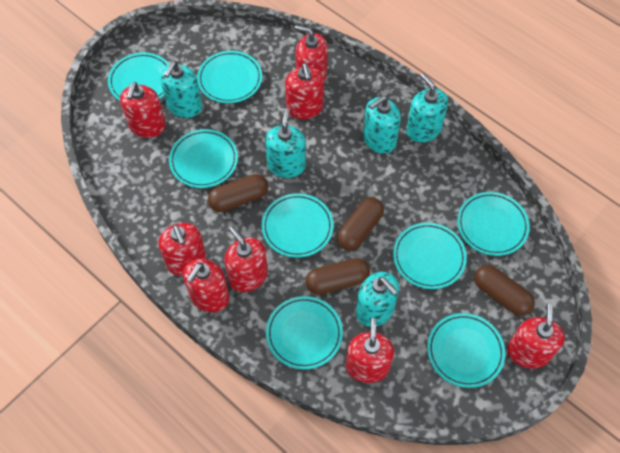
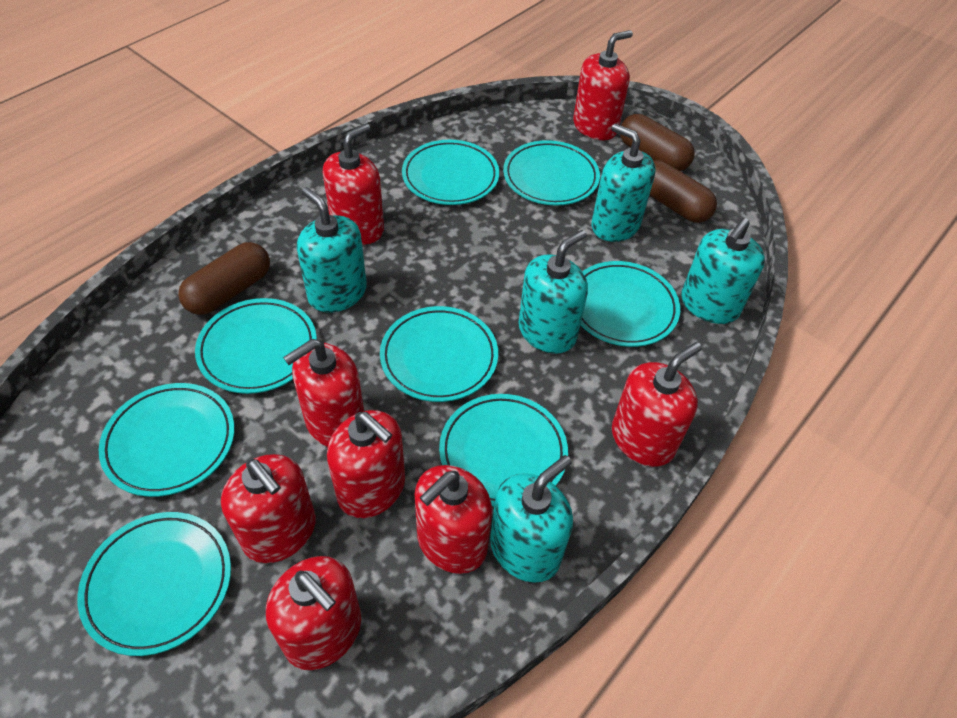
brown capsule: [208,174,268,212] [305,258,370,295] [337,197,384,251] [474,265,535,316] = 4 -> [178,242,270,315] [620,114,695,171] [649,160,717,223] = 3

